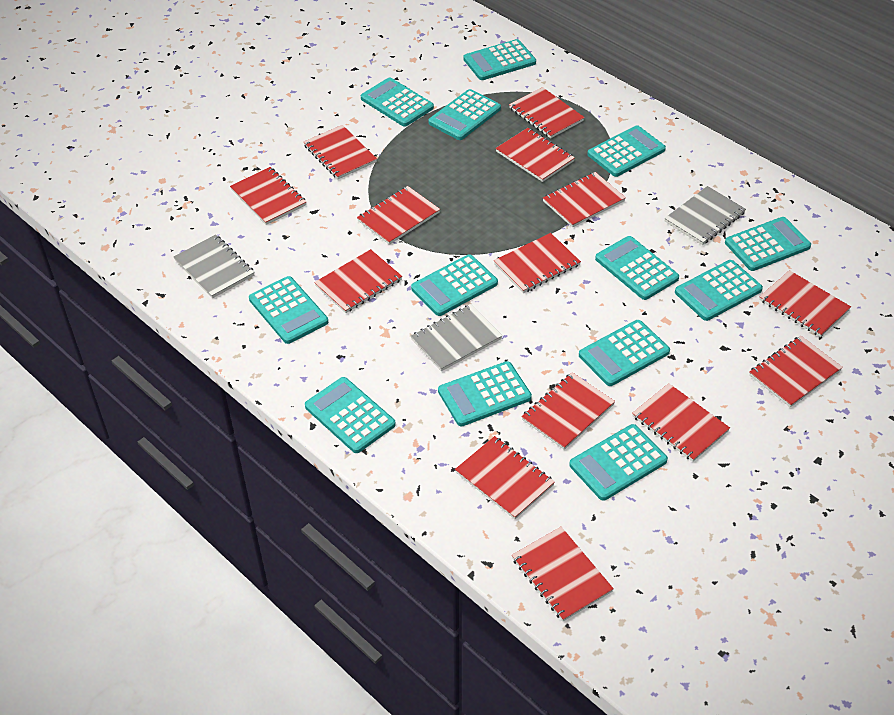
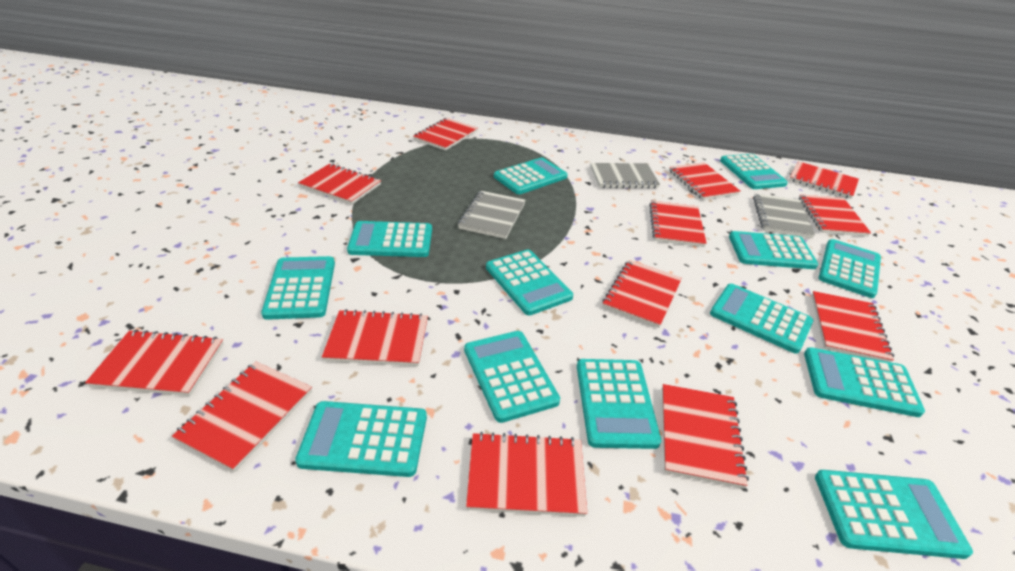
red notebook: [230,167,306,225] [304,125,377,179] [314,249,402,313] [357,186,440,245] [455,436,555,519] [494,233,581,293] [496,128,575,182] [509,87,585,138] [512,527,614,621] [521,372,615,450] [543,172,626,227] [632,383,730,462] [749,336,843,407] [759,270,851,337] = 14 -> [85,330,224,396] [172,361,312,472] [298,163,381,204] [322,309,428,366] [413,118,478,151] [466,432,587,516] [603,260,682,328] [649,200,707,247] [662,384,749,489] [669,162,741,200] [789,161,859,199] [799,194,871,236] [812,291,894,362] = 13

